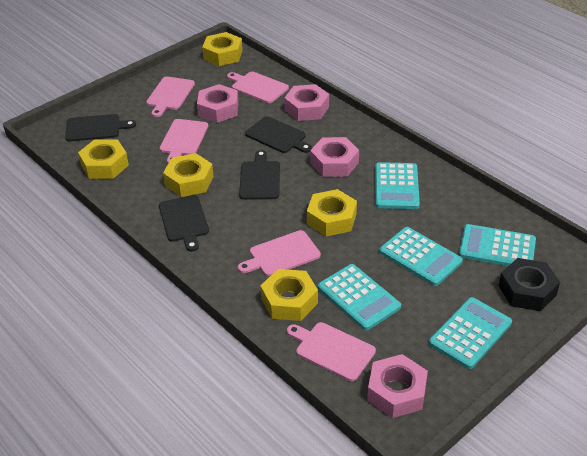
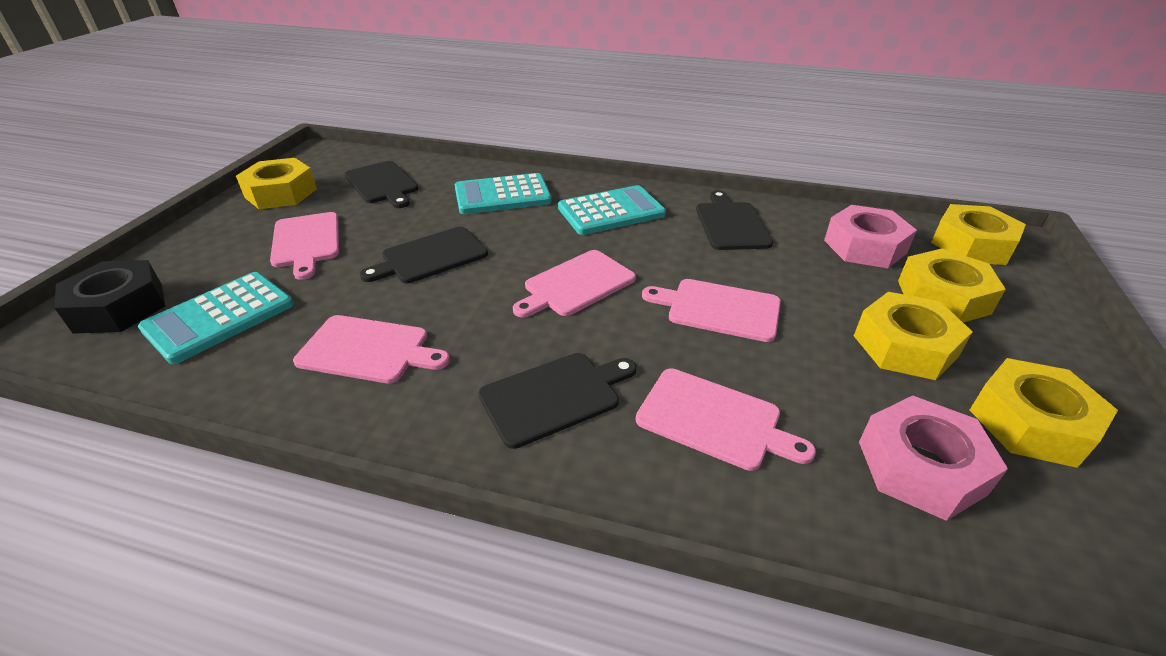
pink nut: [197,84,239,123] [284,84,329,121] [310,137,359,177] [367,354,428,418] = 4 -> [824,205,917,268] [859,395,1008,521] = 2
turquoise calculator: [318,264,401,330] [375,162,420,209] [379,227,463,286] [429,297,512,369] [459,224,536,266] = 5 -> [138,272,294,364] [455,173,552,214] [558,185,666,235] = 3

